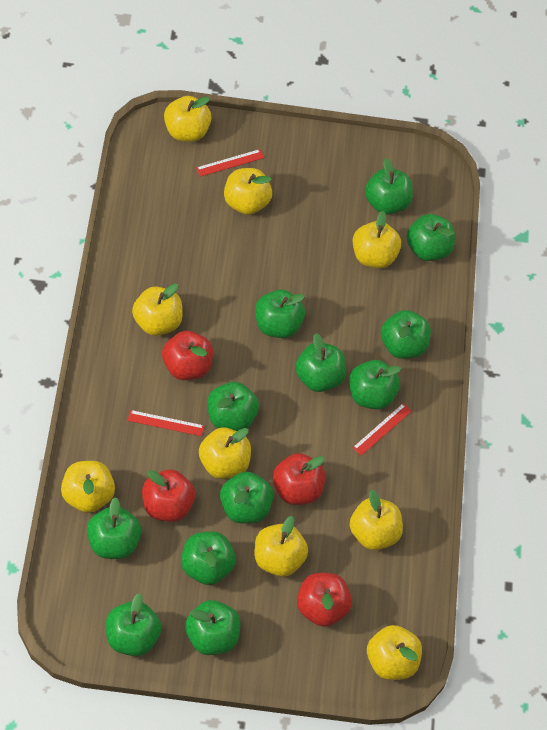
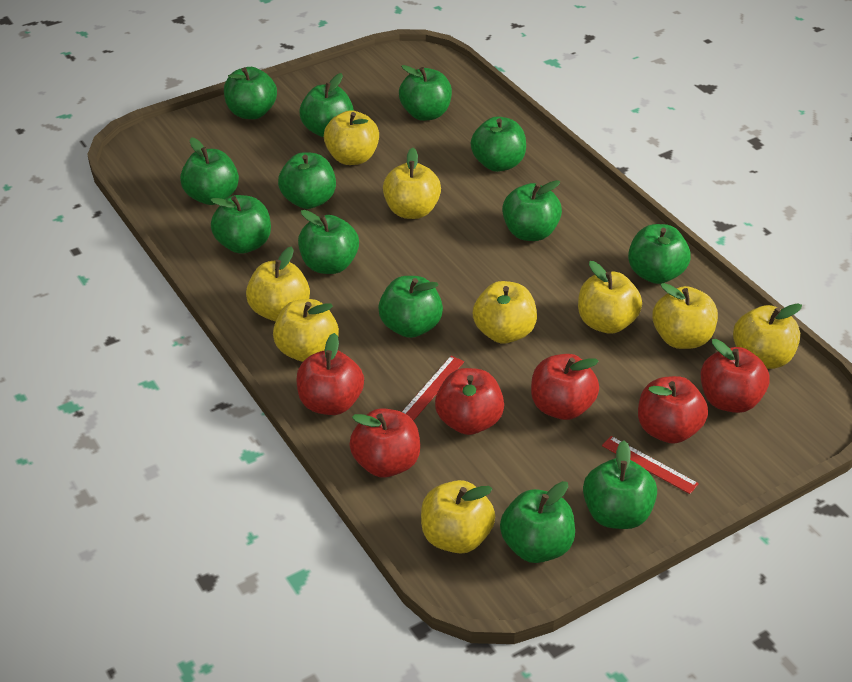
green apple: [87,497,141,559] [106,593,162,656] [181,532,236,585] [185,600,240,655] [207,382,259,431] [220,472,273,524] [255,290,305,338] [295,333,346,392] [349,360,401,410] [365,158,413,215] [381,310,431,359] [407,214,455,261] = 12 -> [180,137,239,205] [211,195,271,254] [224,67,277,119] [278,152,336,209] [298,210,359,274] [300,73,354,137] [378,276,443,338] [399,65,452,121] [471,117,526,172] [500,481,575,563] [502,180,562,241] [583,440,657,529] [628,224,691,284] = 13
red apple: [142,470,195,522] [162,331,213,380] [273,453,325,505] [297,573,352,627] = 4 -> [296,333,364,415] [349,408,420,477] [435,368,504,435] [531,354,599,420] [638,376,708,444] [701,339,770,413] = 6
red ruler: [128,410,204,436] [196,149,264,177] [352,403,412,456] = 3 -> [402,356,464,421] [602,436,699,494] = 2

